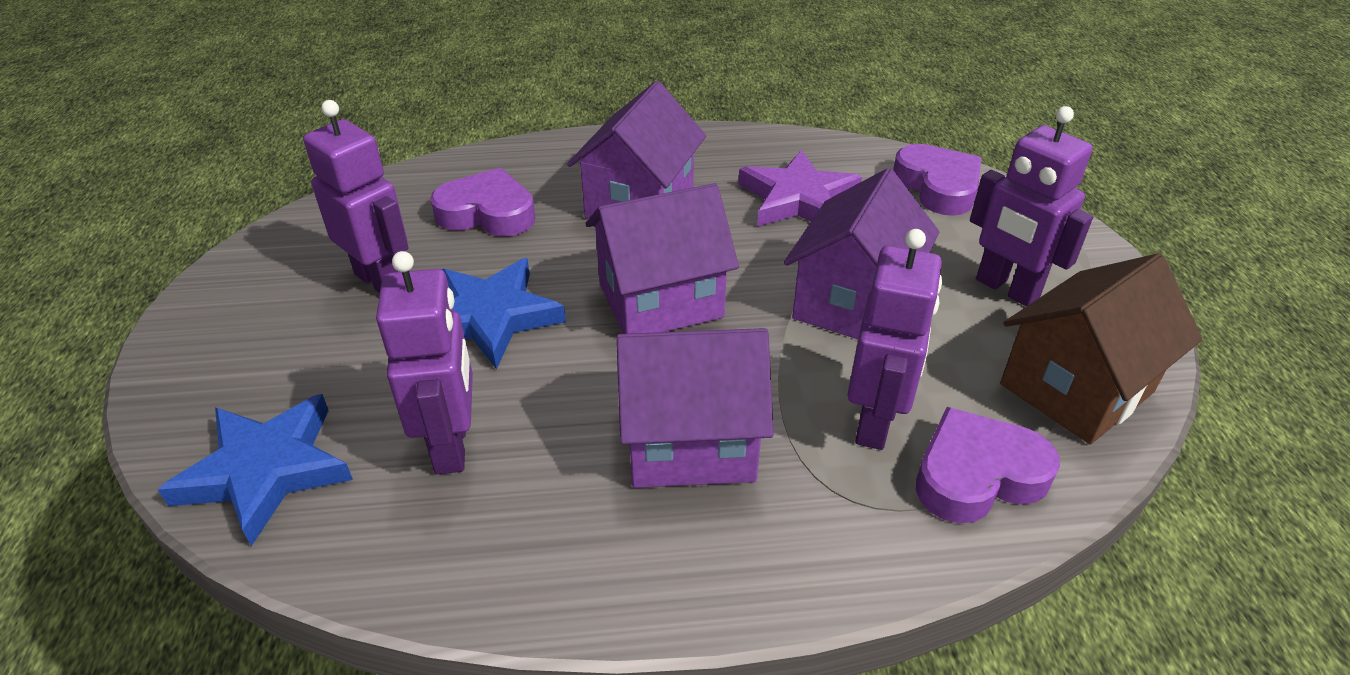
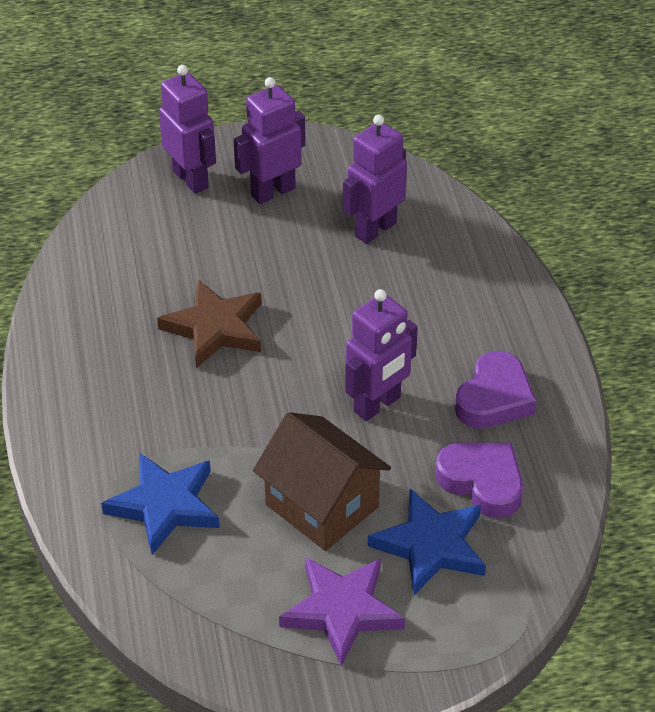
brown star: none = 0 -> [157,279,261,368] = 1
purple heart: [430,168,536,236] [893,144,981,216] [916,407,1060,523] = 3 -> [435,442,523,518] [455,351,536,429] = 2
purple house: [567,81,706,218] [586,183,739,334] [616,328,774,488] [784,168,939,339] = 4 -> none = 0

